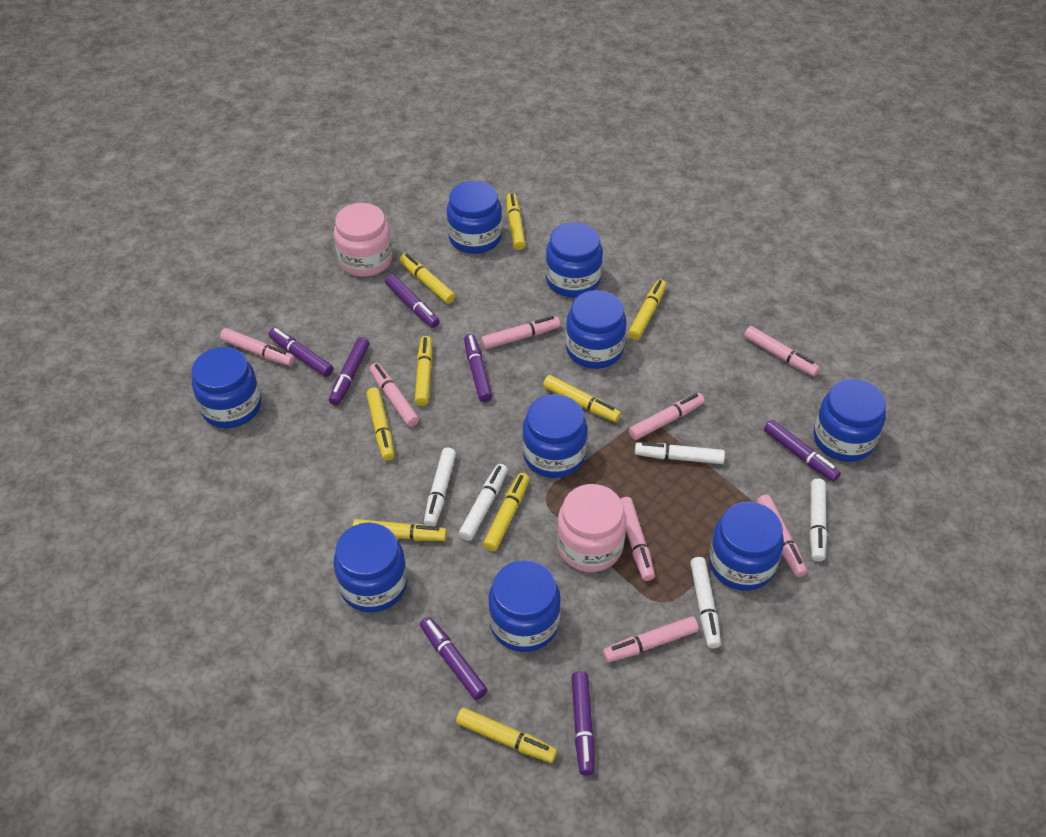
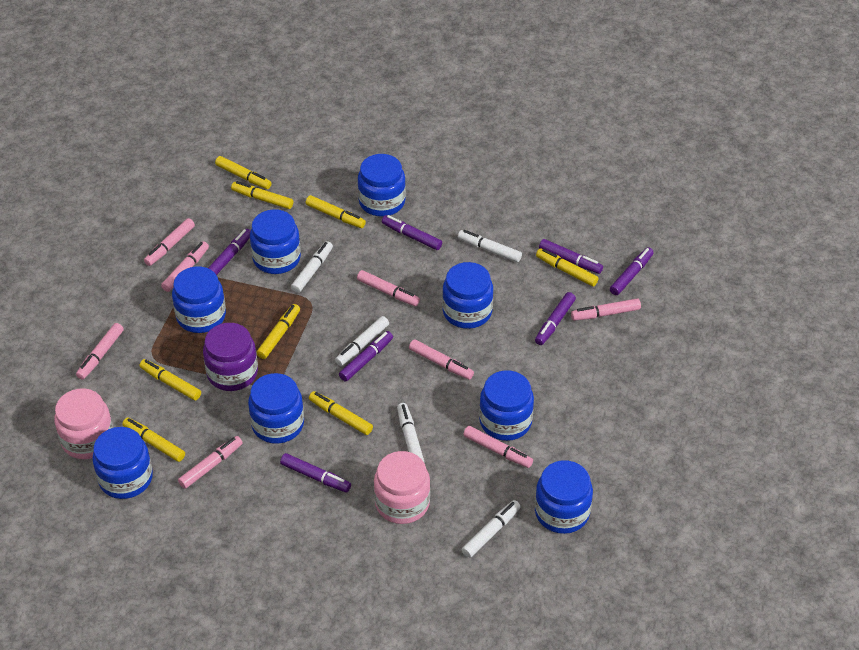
blue jar: [192,347,261,428] [334,522,407,613] [447,181,502,254] [488,560,561,652] [522,394,587,478] [546,222,603,297] [566,290,626,369] [709,502,784,591] [814,379,886,462] = 9 -> [92,427,153,499] [172,267,226,333] [248,373,304,444] [250,209,301,274] [358,154,406,216] [442,262,493,329] [479,370,534,441] [535,460,593,534] = 8
purple jar: none = 0 -> [203,323,258,391] = 1
yellow marker: [353,519,447,541] [366,388,394,461] [400,253,456,304] [415,336,432,406] [456,708,557,763] [483,473,530,551] [506,193,526,250] [543,375,621,422] [628,279,666,340] = 9 -> [122,417,185,462] [139,359,201,401] [215,156,272,189] [231,181,293,209] [257,304,300,359] [306,195,366,228] [309,391,373,435] [536,248,599,287] = 8

